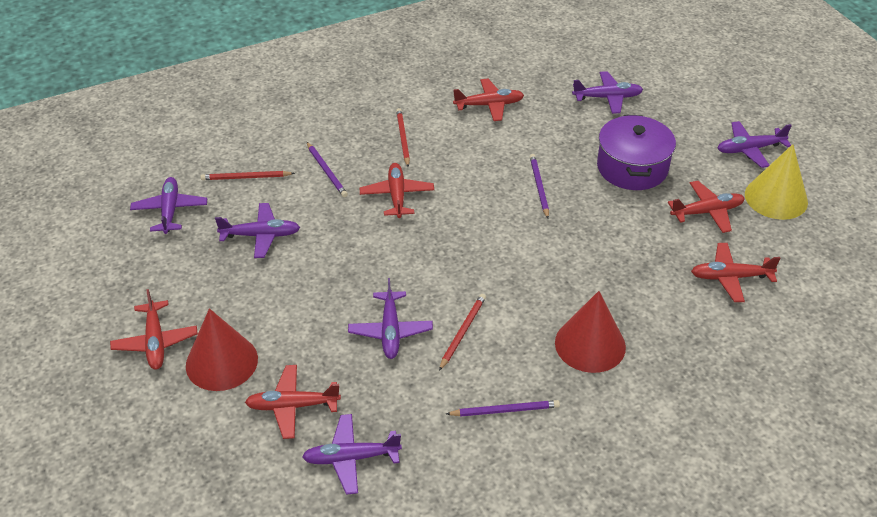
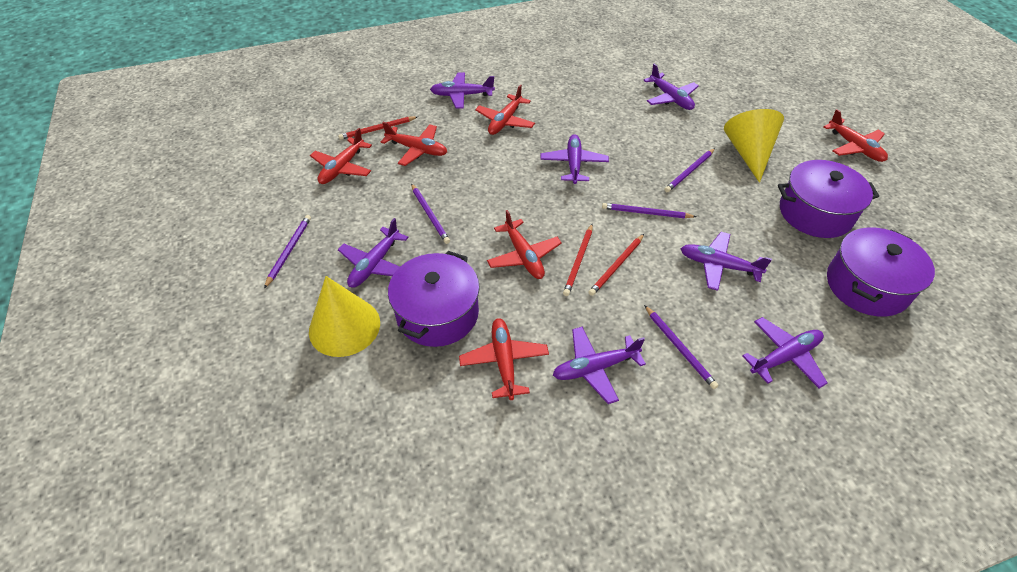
purple pencil: [307,142,348,197] [446,400,560,417] [530,154,549,218] = 3 -> [264,215,311,288] [411,184,450,244] [602,203,696,218] [644,305,718,389] [664,148,715,192] = 5
purple plane: [130,177,207,234] [215,203,300,258] [302,414,402,495] [348,278,433,359] [572,71,643,114] [718,121,792,168] = 6 -> [338,218,409,288] [430,72,495,109] [540,134,609,184] [553,327,646,404] [643,64,699,110] [680,232,772,291] [743,317,828,388] = 7
purple pot: [597,115,676,190] = 1 -> [388,251,480,347] [778,160,879,238] [827,227,935,317] = 3
red cone: [186,308,258,391] [555,291,626,373] = 2 -> none = 0
yellow cone: [745,144,808,220] = 1 -> [309,276,380,357] [724,109,784,183] = 2

